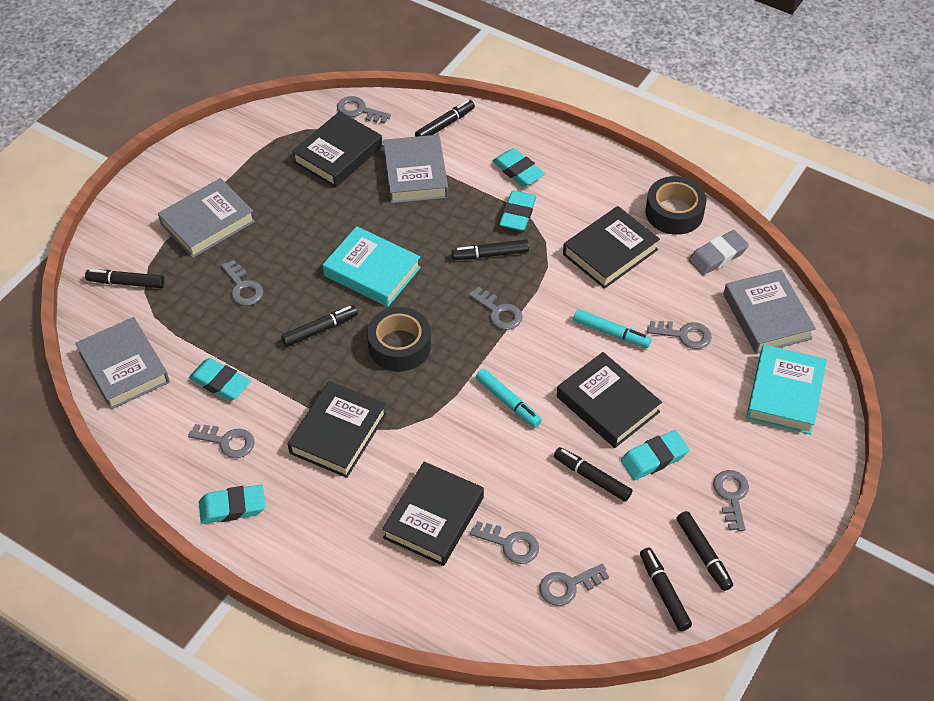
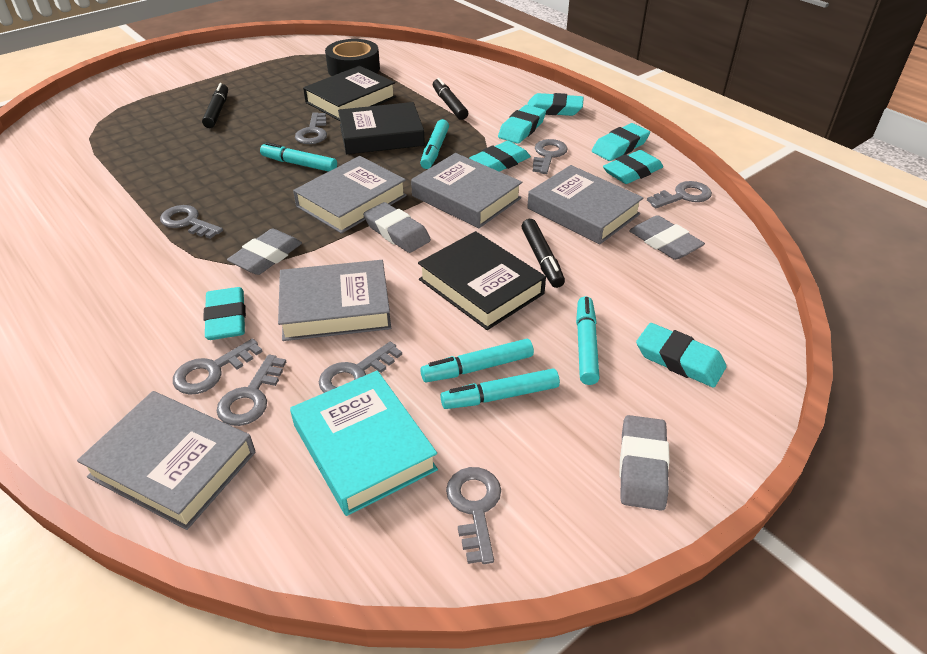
black book: [288,381,387,478] [292,111,382,188] [382,462,484,566] [557,352,662,448] [563,206,660,289] = 5 -> [303,66,396,121] [338,102,425,154] [418,231,546,330] = 3
black marker: [85,269,164,288] [281,305,358,347] [415,100,475,137] [452,240,529,260] [554,447,632,501] [640,547,692,631] [677,511,733,591] = 7 -> [202,83,228,128] [433,78,468,120] [522,219,565,288] = 3
black tape: [367,307,431,371] [645,176,707,235] = 2 -> [325,39,380,76] = 1
grey book: [75,317,170,410] [158,178,255,258] [383,135,448,204] [723,270,816,354] = 4 -> [77,391,256,530] [278,260,391,341] [293,156,407,234] [411,153,522,228] [527,165,643,245] = 5
grey eraser: [688,230,749,275] = 1 -> [227,229,302,275] [363,202,431,253] [619,415,670,511] [629,215,705,260] = 4
turquoise book: [323,226,421,307] [746,345,827,435] = 2 -> [290,370,438,516] = 1
turquoise eraser: [189,358,251,401] [199,485,265,524] [492,148,545,187] [499,190,536,231] [621,430,689,480] = 5 -> [203,287,246,340] [469,141,531,172] [498,105,546,144] [527,93,584,116] [592,123,650,161] [603,150,663,184] [636,323,726,387] = 7
turquoise marker: [476,369,542,428] [573,309,651,348] = 2 -> [260,142,337,172] [420,119,449,169] [420,339,534,382] [440,369,560,409] [576,296,600,385] = 5

